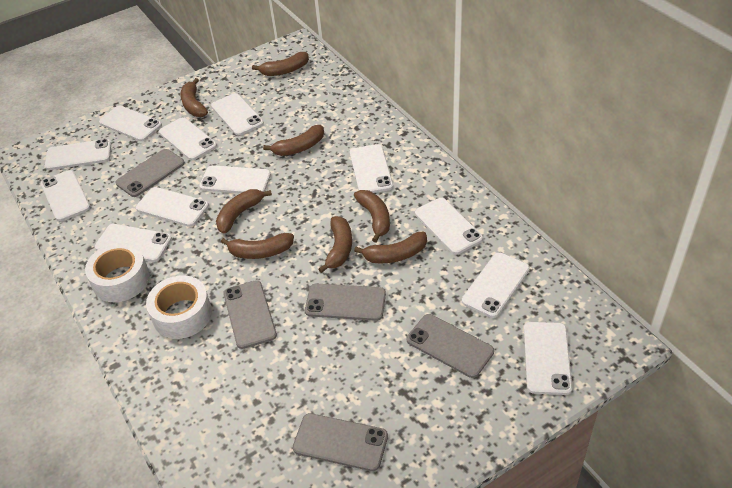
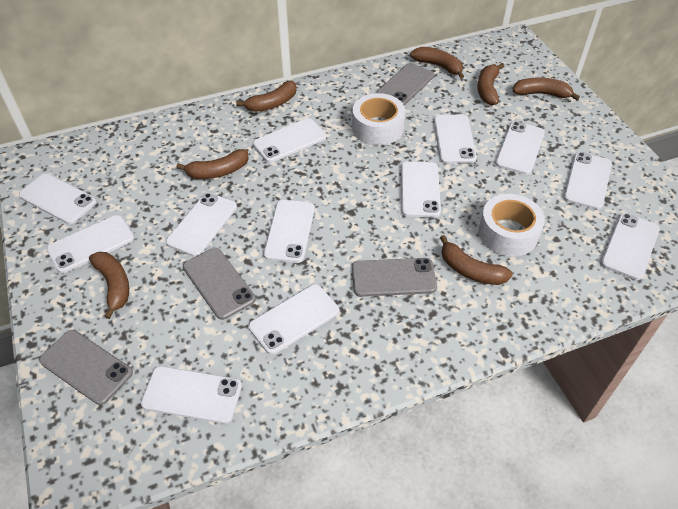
brown banana: [180,78,208,117] [216,189,272,234] [221,233,294,259] [252,52,309,76] [263,125,324,156] [318,216,352,273] [354,190,390,243] [354,232,427,263] = 8 -> [89,252,129,319] [176,149,249,179] [236,81,297,112] [410,47,464,79] [440,235,513,285] [477,63,505,105] [513,77,580,100] = 7
grey phone: [116,149,185,197] [223,280,277,349] [293,413,388,471] [305,283,386,321] [407,314,494,378] = 5 -> [39,330,133,405] [183,248,256,320] [352,258,437,297] [376,63,434,106] = 4

